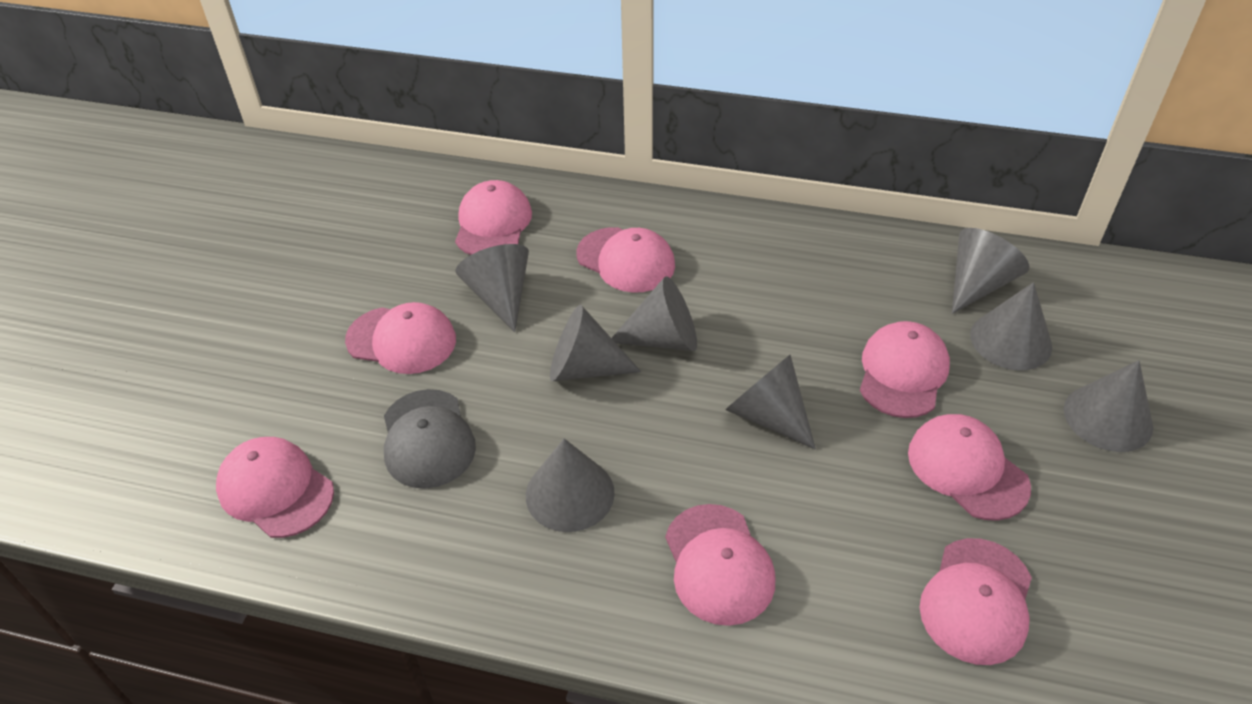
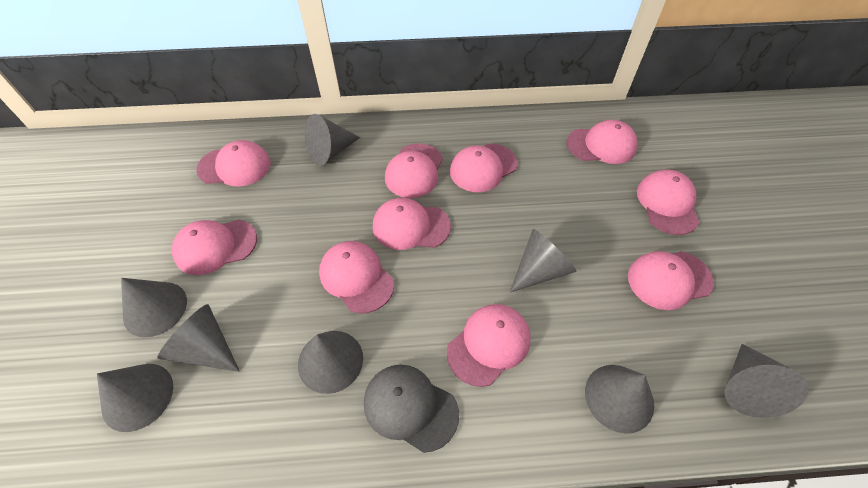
pink cap: [216,437,334,538] [345,302,456,374] [455,180,532,255] [576,227,675,293] [665,504,775,626] [860,321,950,418] [908,414,1031,521] [920,538,1032,665] = 8 -> [172,220,257,275] [196,140,270,186] [319,241,394,313] [373,198,451,250] [385,143,443,198] [447,304,531,387] [450,144,517,192] [567,120,638,164] [628,251,714,310] [637,170,700,235] = 10

